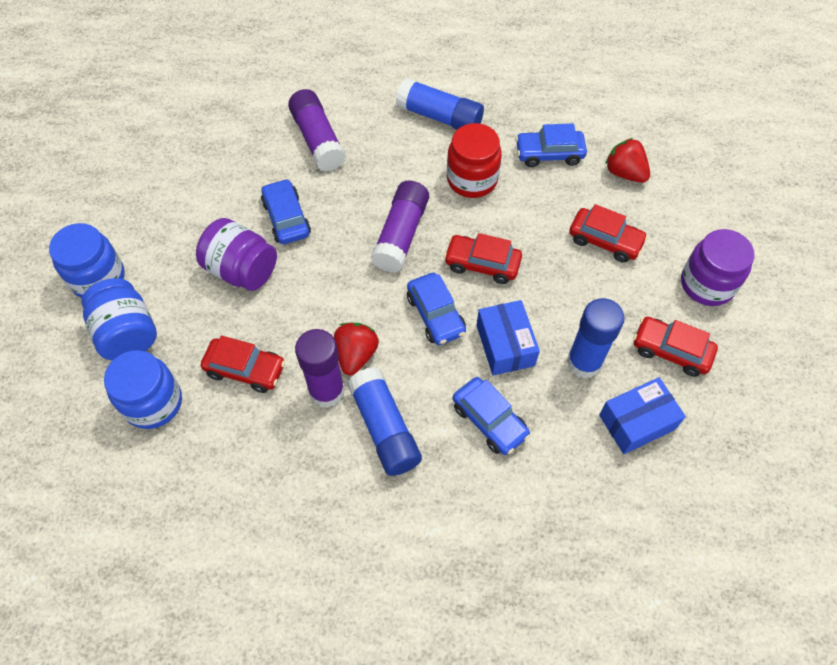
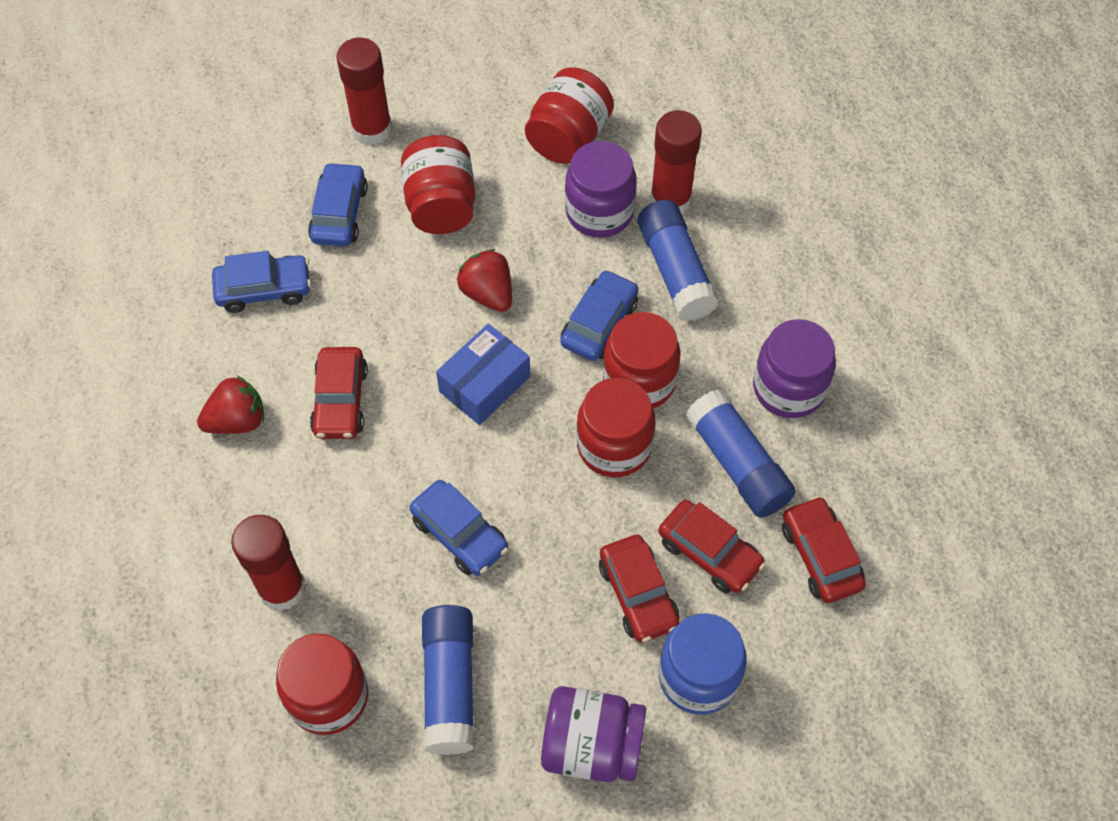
blue box: [477,300,540,376] [599,377,686,454] = 2 -> [436,324,530,425] = 1
blue jar: [49,223,125,298] [81,278,157,361] [104,350,182,429] = 3 -> [659,613,747,714] = 1
purple glue stick: [288,89,346,172] [295,329,345,408] [371,180,429,273] = 3 -> none = 0
purple jar: [196,218,277,291] [681,229,755,306] = 2 -> [541,686,646,782] [565,141,637,238] [753,319,836,418] = 3
red glue stick: none = 0 -> [231,515,306,611] [336,38,392,146] [650,110,702,215] = 3
red jar: [447,123,502,198] = 1 -> [276,633,368,735] [401,135,475,234] [525,67,614,164] [577,378,655,477] [603,312,680,409] = 5

